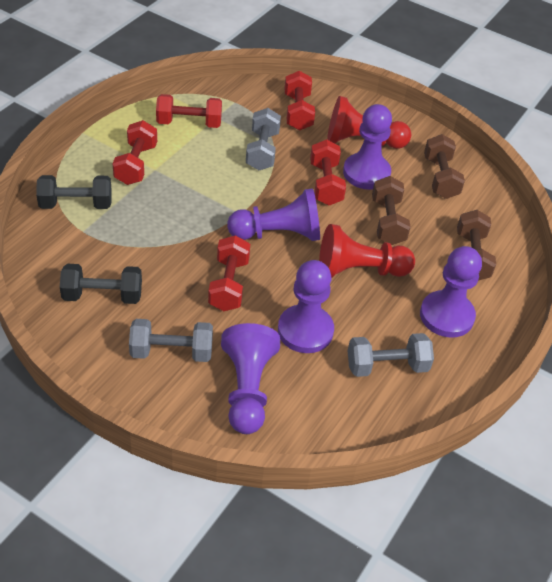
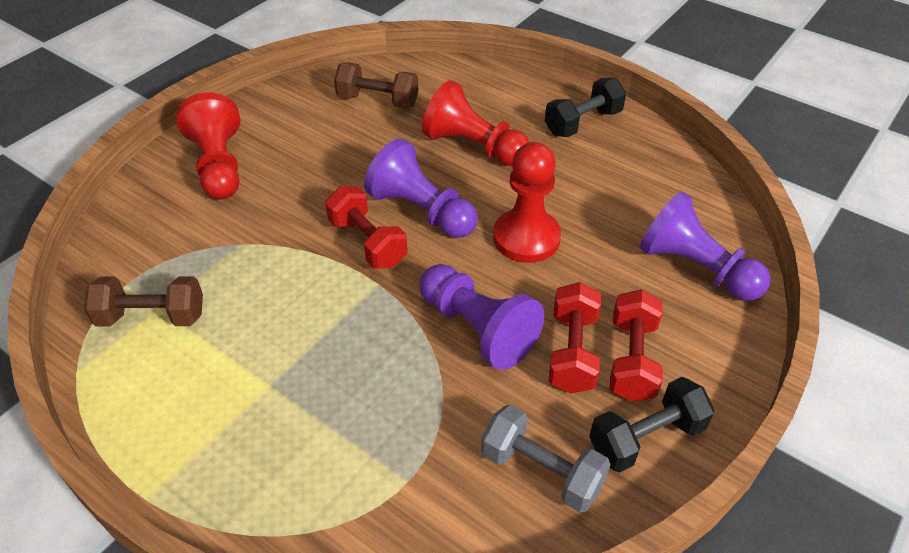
brown dumbbell: [372,176,410,245] [424,134,465,199] [457,210,496,281] = 3 -> [84,276,203,326] [334,62,418,109] = 2
grey dumbbell: [129,319,213,362] [246,108,281,170] [348,333,434,377] = 3 -> [481,405,611,513] = 1
purple pawn: [221,323,280,434] [227,188,320,241] [278,260,334,353] [343,104,392,190] [420,246,482,338] = 5 -> [364,138,478,238] [419,264,544,370] [640,191,770,301] = 3
red dumbbell: [112,120,157,185] [156,94,222,128] [208,235,250,311] [285,71,315,130] [310,139,346,205] = 5 -> [325,186,408,269] [548,282,601,393] [610,289,663,402] = 3
red pawn: [319,224,415,278] [327,96,411,149] = 2 -> [176,93,240,199] [422,80,530,166] [493,142,561,263] = 3

